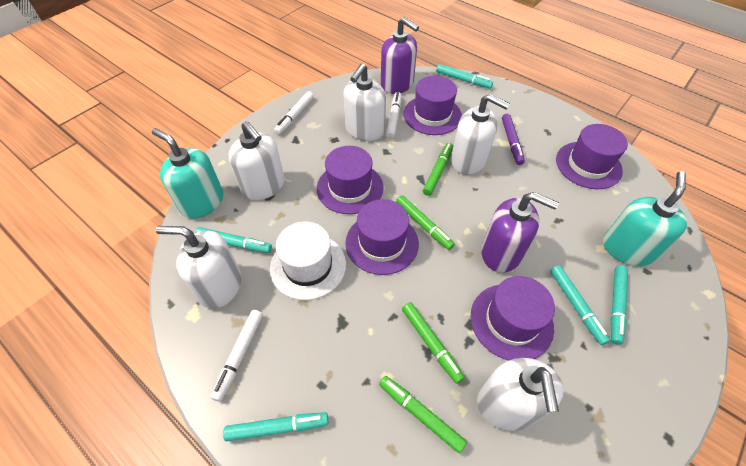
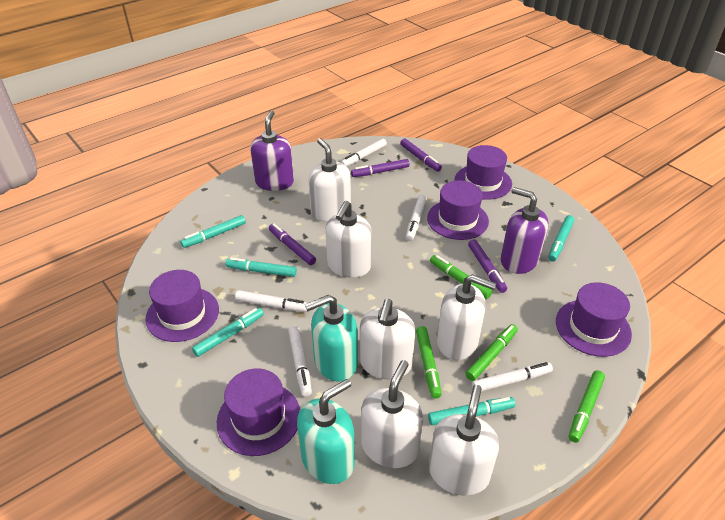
purple marker: [502,114,525,165] = 1 -> [269,224,316,265] [351,159,409,177] [400,138,442,172] [468,239,507,293] = 4
white hat: [270,222,346,300] = 1 -> none = 0
white marker: [211,310,263,402] [274,91,314,135] [386,92,402,139] = 3 -> [235,290,308,312] [288,326,312,397] [341,139,387,166] [406,195,427,241] [472,362,553,392] = 5
white soap dispenser: [156,226,241,309] [228,121,285,200] [343,64,386,141] [451,94,510,175] [477,358,564,431] = 5 -> [309,138,351,222] [325,201,372,278] [360,299,415,380] [361,360,423,468] [429,385,499,496] [437,274,496,360] = 6

